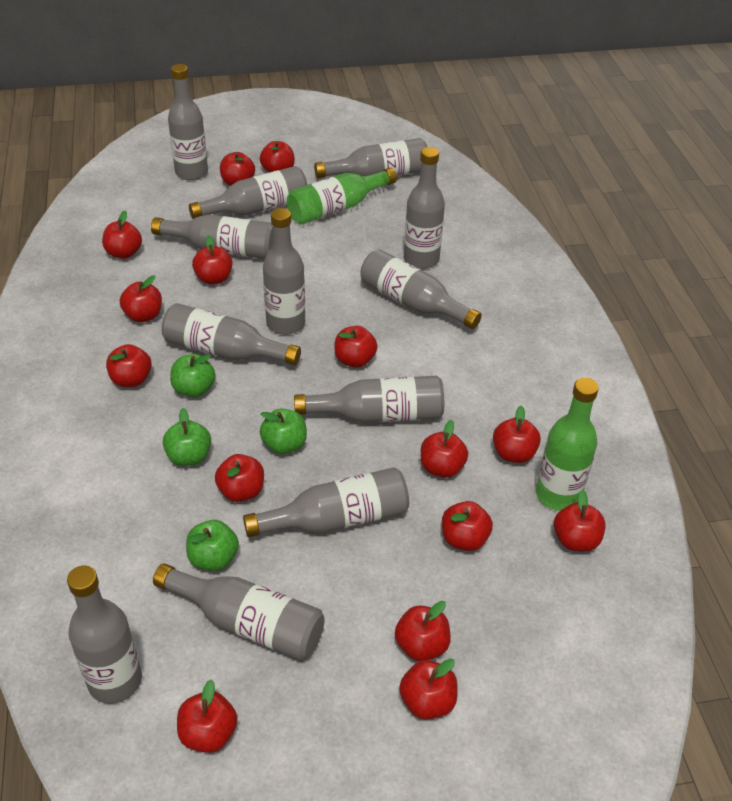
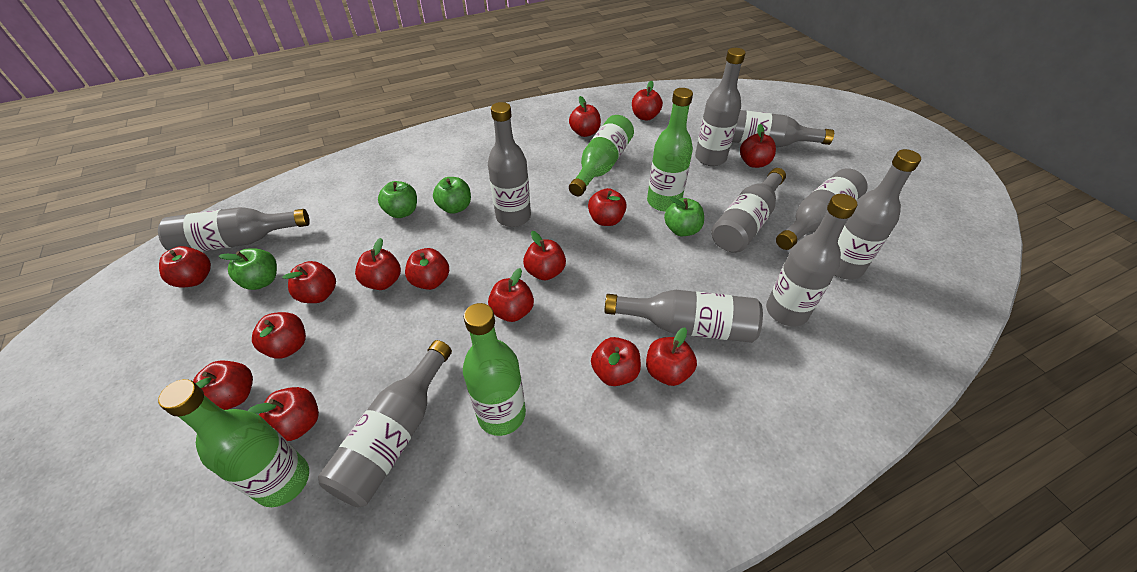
green bottle: [287,168,397,225] [536,378,599,511] = 2 -> [158,379,309,507] [463,303,526,436] [569,115,634,196] [647,88,693,212] = 4
grey bottle: [67,566,142,704] [151,215,273,259] [153,563,325,660] [162,303,301,365] [168,64,208,180] [189,166,307,219] [243,467,409,537] [263,208,305,335] [294,376,444,423] [314,138,427,178] [360,249,482,329] [404,147,445,269] = 12 -> [158,207,310,252] [318,340,452,507] [488,102,531,227] [604,290,763,343] [695,48,746,166] [712,168,786,253] [732,110,834,147] [766,194,857,326] [776,168,868,250] [835,149,921,279] = 10

